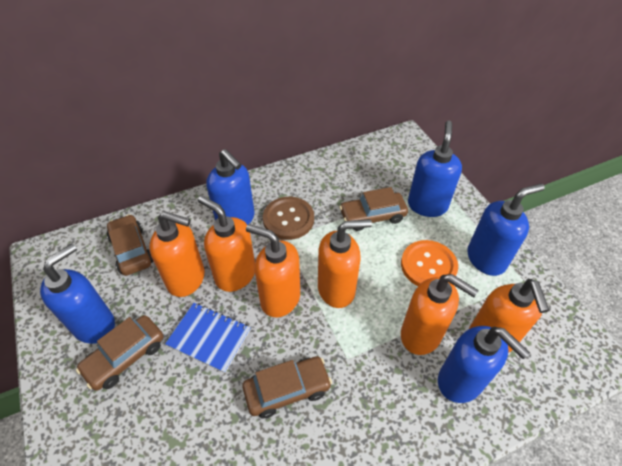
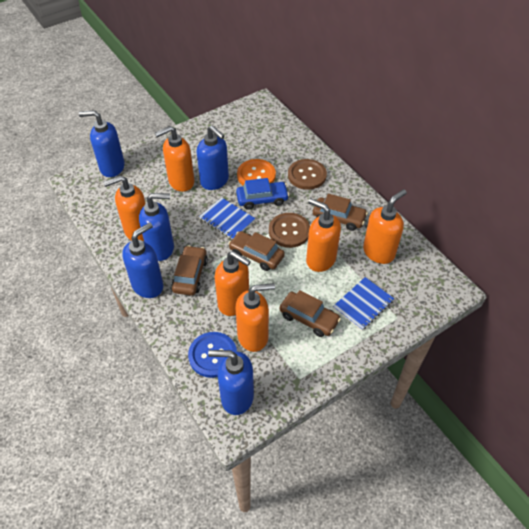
blue button: none = 0 -> [188,332,237,378] = 1
blue car: none = 0 -> [236,178,289,210] = 1
blue notebook: [165,303,251,373] = 1 -> [199,197,255,239] [333,277,394,330] = 2
brown button: [263,197,314,240] = 1 -> [269,213,310,248] [288,159,327,190] = 2

